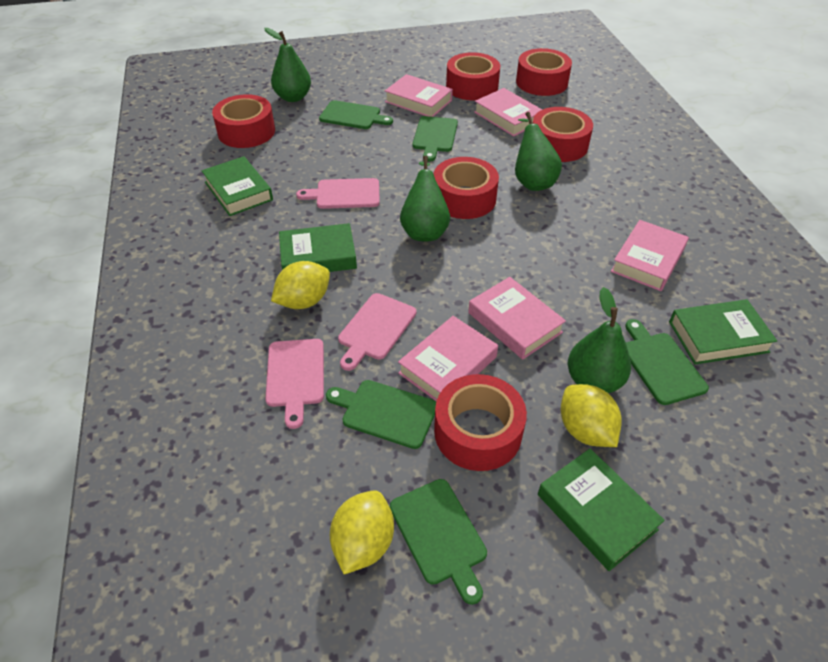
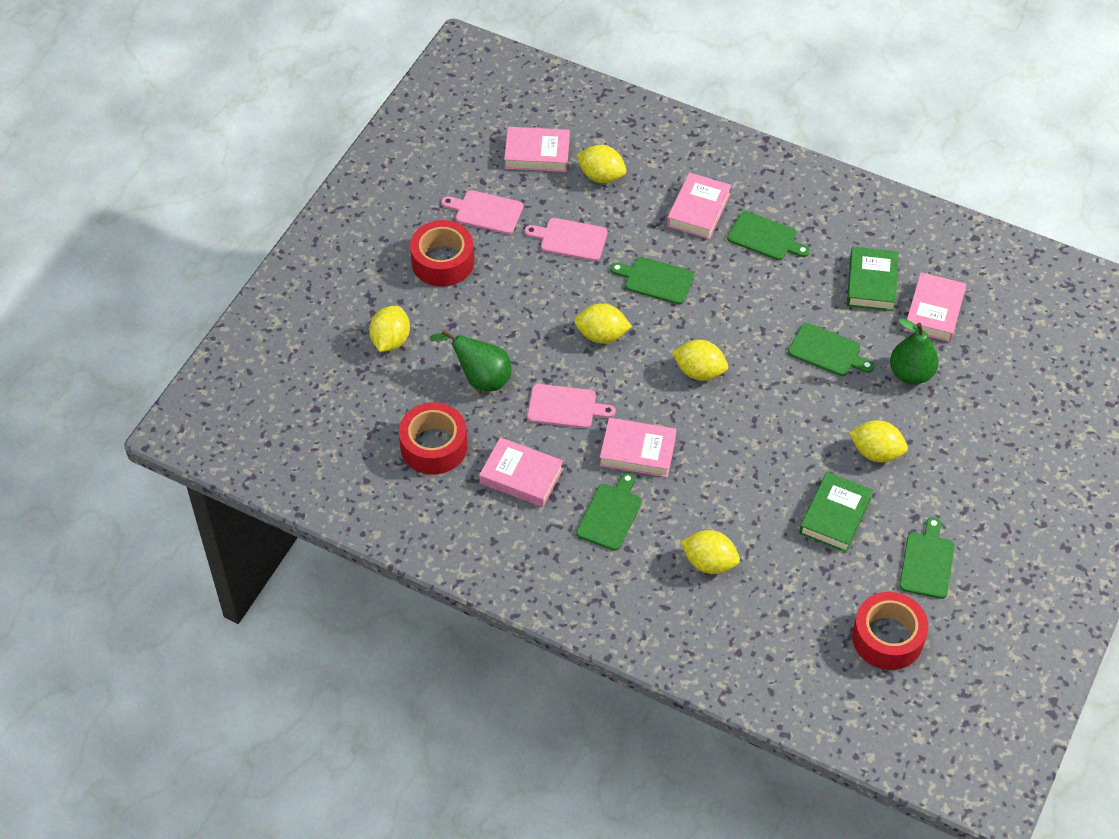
green book: [202,156,273,216] [279,223,357,272] [538,449,665,571] [669,299,777,364] = 4 -> [799,472,873,552] [847,247,899,311] = 2
green pear: [264,28,311,102] [400,156,450,241] [515,112,562,191] [568,287,631,393] = 4 -> [430,329,511,391] [890,318,939,384] = 2
red tape: [212,94,275,148] [433,157,499,219] [434,374,527,471] [446,52,500,100] [516,48,572,96] [533,107,593,162] = 6 -> [399,402,467,475] [410,220,474,287] [852,592,928,670] = 3
yellow lemon: [271,261,330,309] [330,490,394,574] [561,384,622,447] = 3 -> [369,306,410,352] [574,303,632,343] [577,145,626,183] [672,340,728,381] [681,530,740,574] [849,420,908,462] = 6

